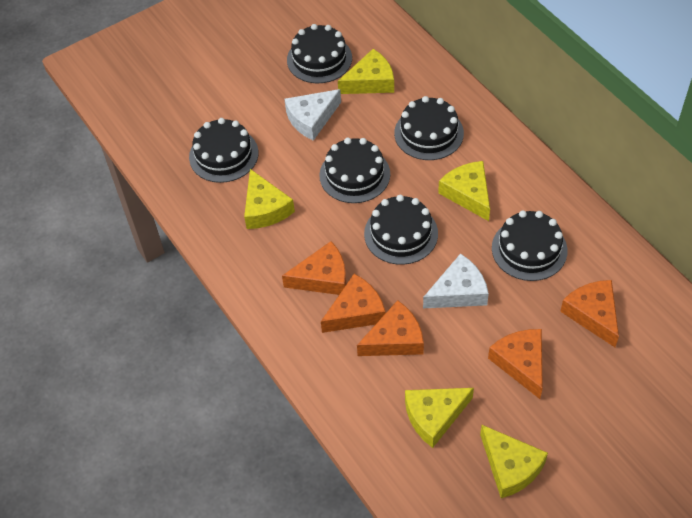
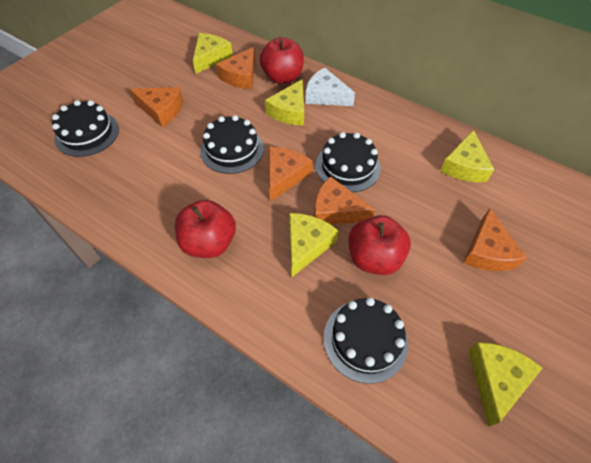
black cake: [189,118,258,183] [287,24,352,83] [319,138,390,203] [364,195,438,265] [394,96,464,160] [492,210,567,281] = 6 -> [52,100,119,157] [200,115,264,174] [316,132,381,192] [323,297,408,384] = 4
red apple: none = 0 -> [175,200,236,258] [260,37,304,84] [349,215,411,275] = 3
white cheese: [284,89,341,141] [423,253,489,308] = 2 -> [305,68,355,106] = 1

